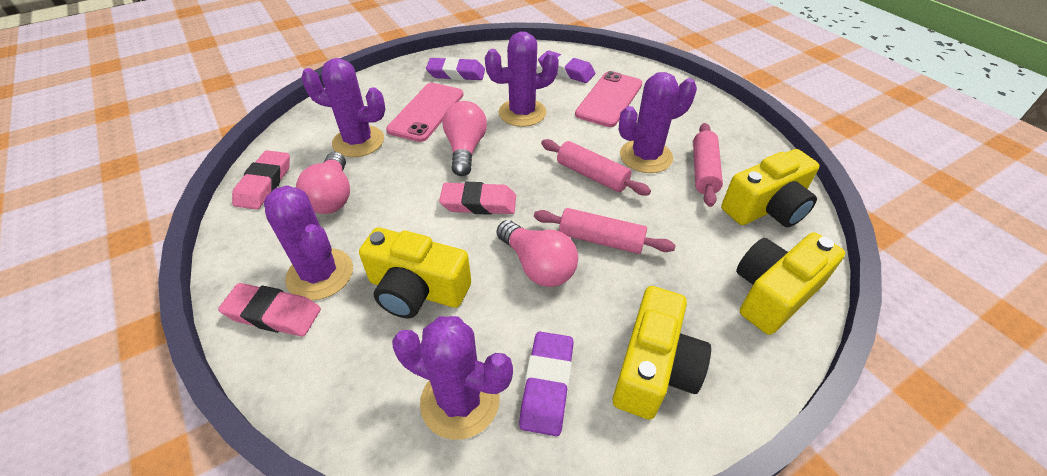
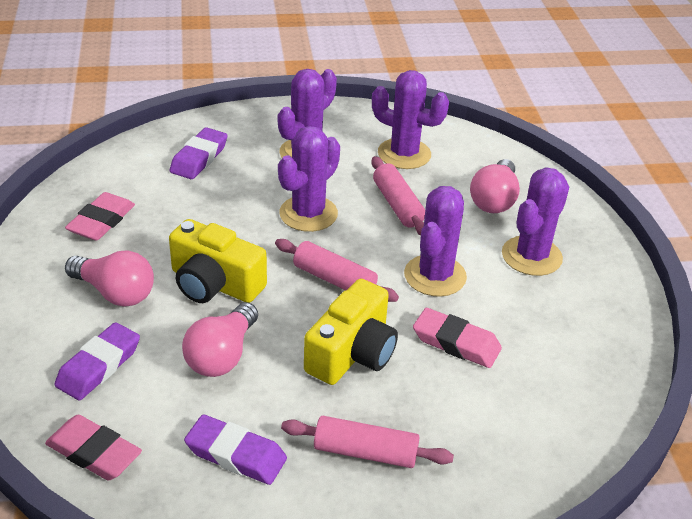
pink phone: [386,83,463,142] [575,71,642,127] = 2 -> none = 0
yellow camera: [359,227,471,318] [613,286,711,420] [721,149,820,227] [736,232,845,335] = 4 -> [169,219,267,303] [304,279,398,385] = 2

